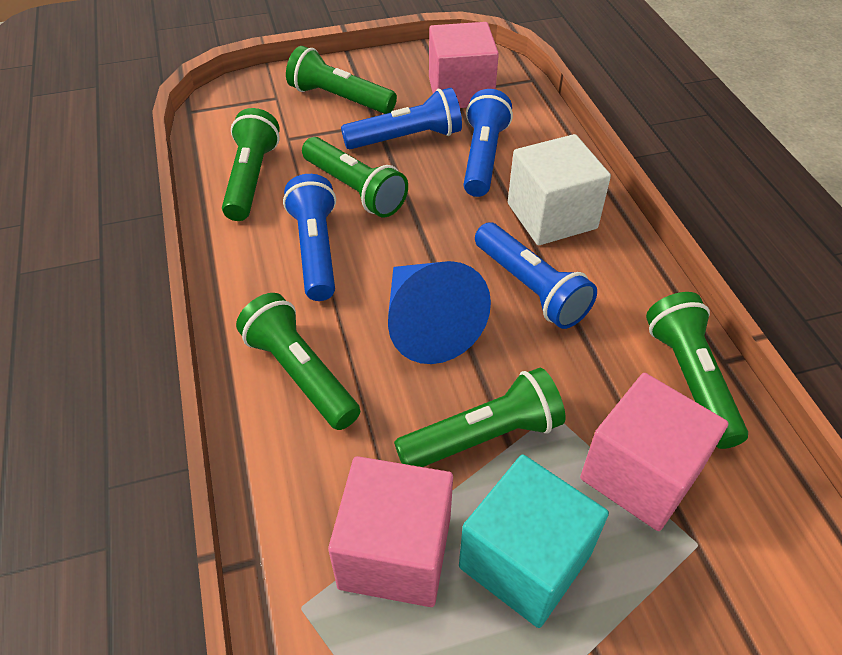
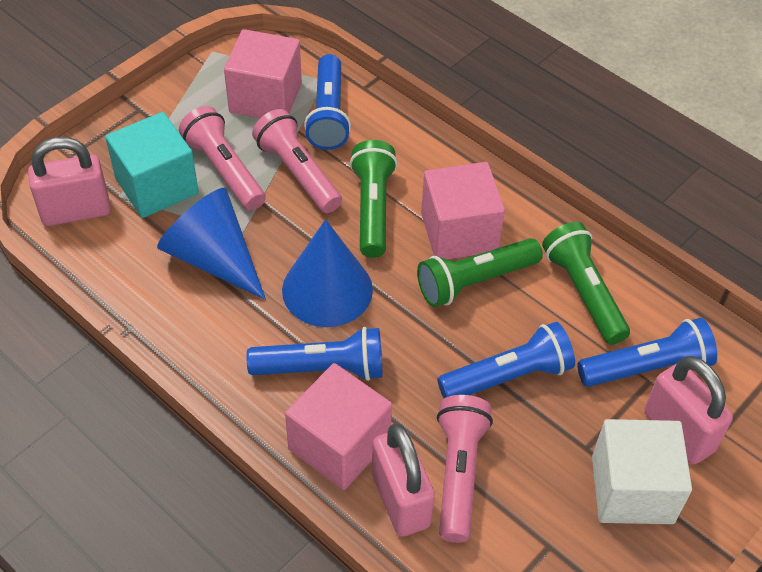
blue cone: [388,261,491,364] = 1 -> [157,188,266,300] [282,219,373,327] = 2
green flashlight: [222,108,280,221] [236,293,360,430] [286,46,397,114] [302,137,408,217] [394,368,565,467] [646,292,748,449] = 6 -> [350,140,398,258] [417,238,543,307] [542,222,630,345] = 3
pink flashlight: none = 0 -> [179,106,266,210] [252,109,342,213] [437,395,493,543] = 3
pink padlock: none = 0 -> [28,137,111,226] [372,423,435,537] [645,356,733,464] = 3

